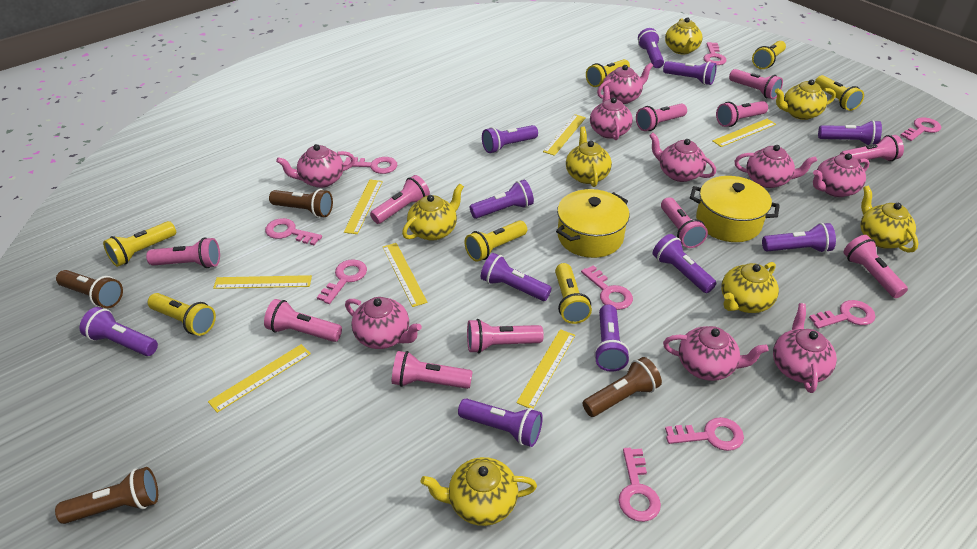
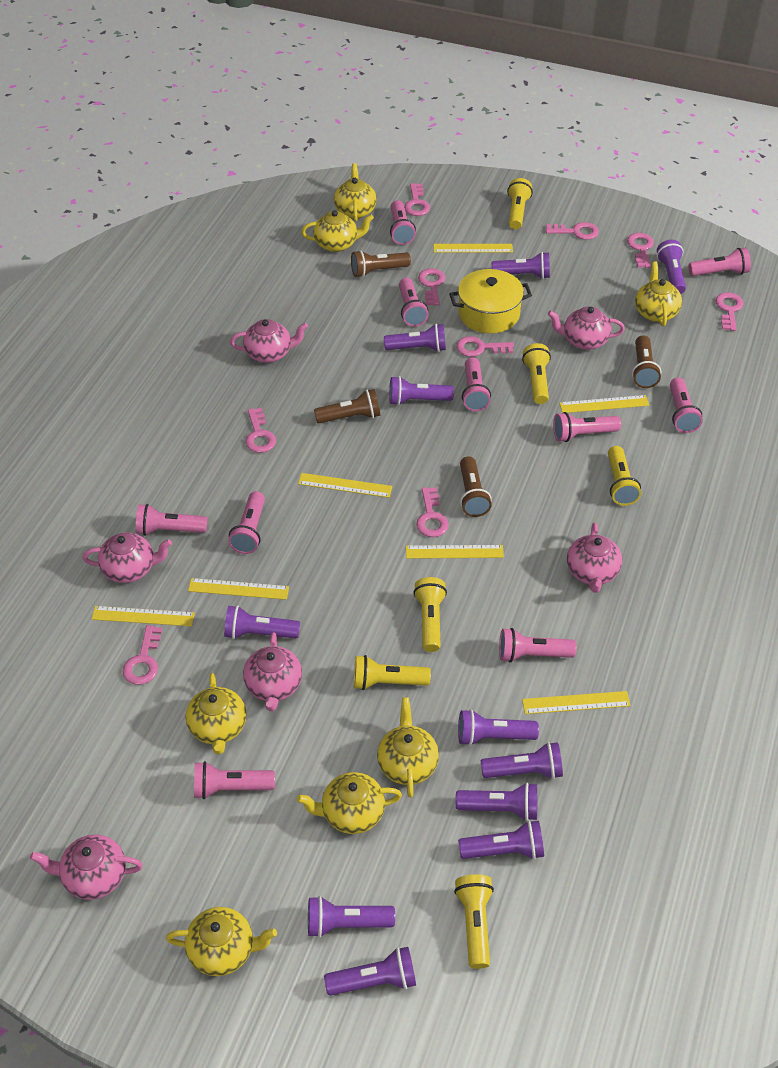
pink flashlight: [146,237,220,268] [264,299,342,342] [370,175,430,224] [392,351,473,389] [467,319,544,353] [636,104,687,131] [661,197,708,248] [716,101,768,127] [729,69,783,99] [840,135,904,161] [843,235,908,298] = 11 -> [136,504,207,536] [194,761,275,799] [228,491,265,554] [390,200,416,245] [399,278,428,327] [462,357,491,412] [499,628,577,662] [553,412,621,442] [670,378,703,433] [689,248,751,276] = 10
pink teapot: [276,144,355,188] [345,297,422,349] [590,86,633,140] [597,63,653,104] [649,133,716,182] [663,326,769,381] [735,145,817,188] [773,303,837,393] [813,153,869,197] = 9 -> [30,834,143,900] [82,533,172,583] [230,319,308,363] [243,632,302,711] [548,306,625,350] [567,523,622,593] = 6
yellow flashlight: [103,221,176,267] [148,293,216,336] [464,220,527,262] [555,263,592,324] [586,59,630,87] [752,41,786,69] [815,75,864,111] = 7 -> [354,655,431,690] [413,577,447,652] [454,874,494,969] [507,178,533,229] [522,343,551,404] [608,446,641,506] = 6
yellow pot: [556,189,629,258] [690,176,780,242] = 2 -> [449,269,532,333] = 1

